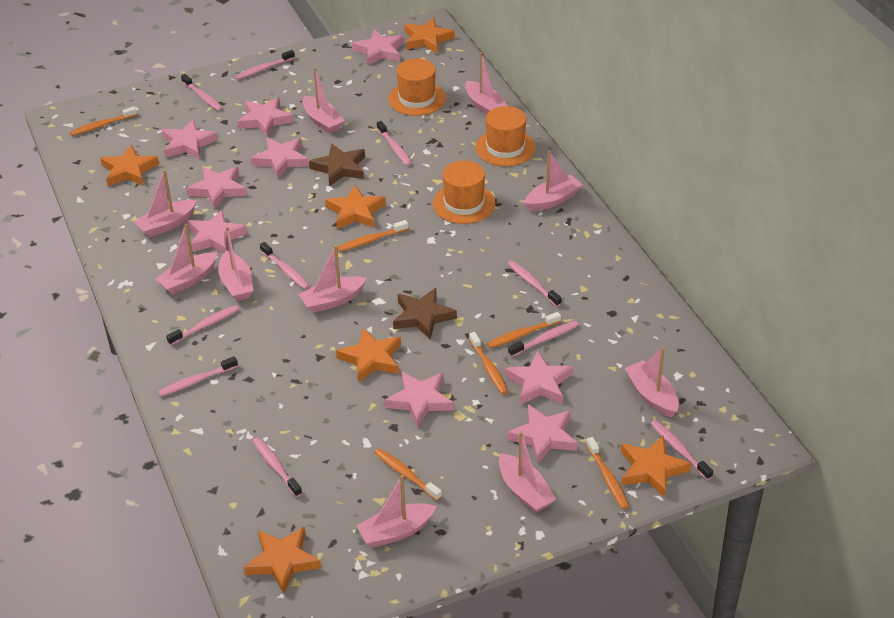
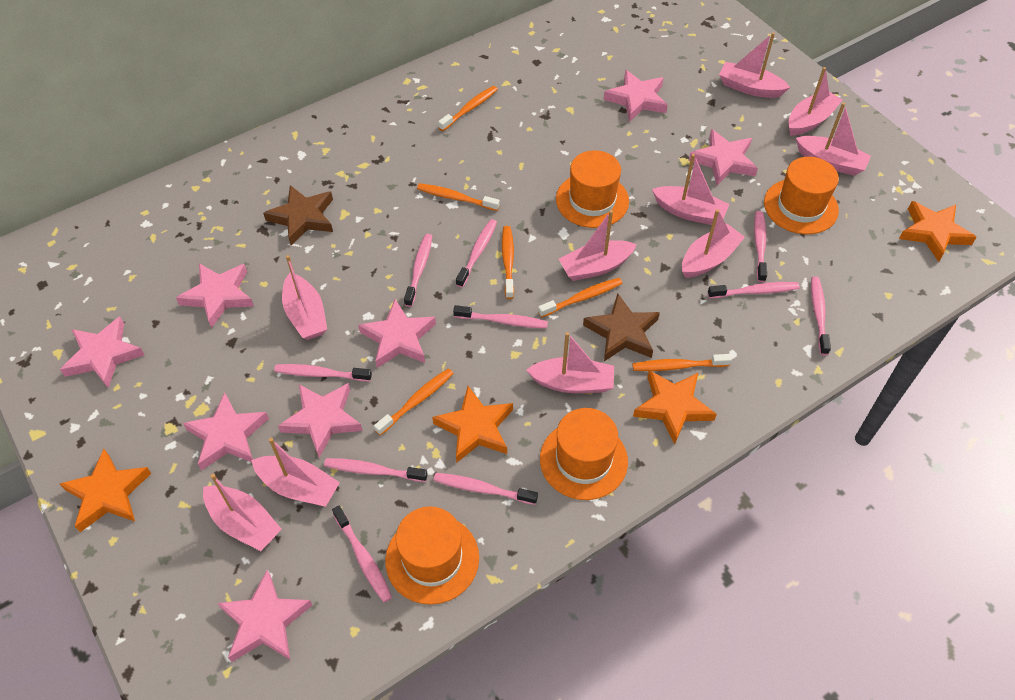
orange hat: [388,58,446,116] [433,160,496,224] [475,106,536,166] = 3 -> [385,506,479,605] [540,408,628,500] [556,150,629,228] [764,157,839,234] = 4
orange star: [100,145,159,186] [243,527,321,594] [325,185,385,229] [336,328,401,383] [404,18,455,54] [621,436,691,498] = 6 -> [60,449,152,532] [432,386,513,463] [633,370,717,444] [899,201,977,262] = 4
pink star: [162,119,218,160] [187,167,247,209] [187,210,247,254] [237,97,294,137] [251,138,309,178] [352,29,404,66] [385,371,454,428] [505,350,573,405] [507,404,577,465] = 9 -> [60,317,145,388] [176,263,254,328] [183,393,269,470] [217,570,312,662] [278,383,363,458] [358,299,436,368] [604,70,668,122] [689,129,758,185] = 8

